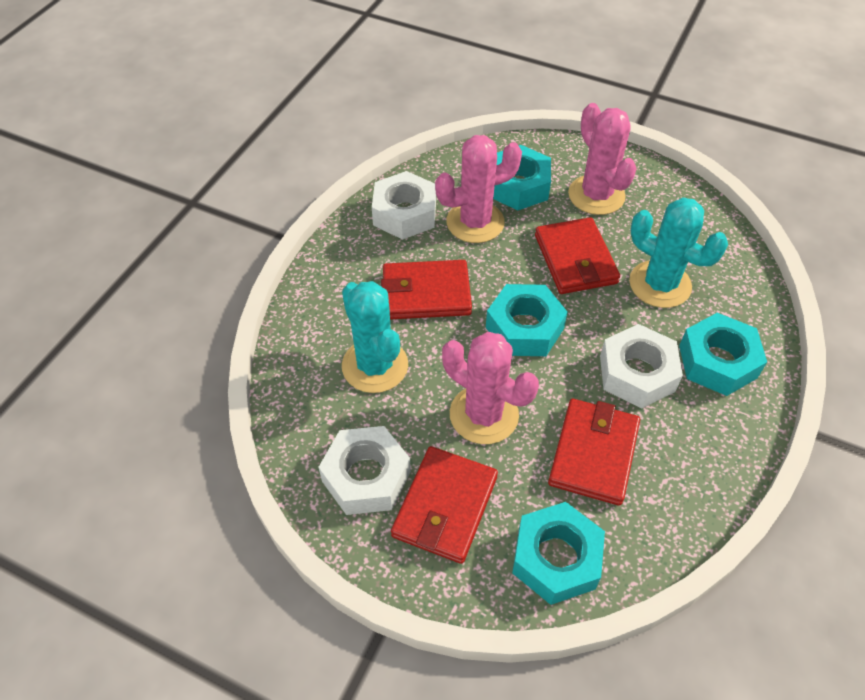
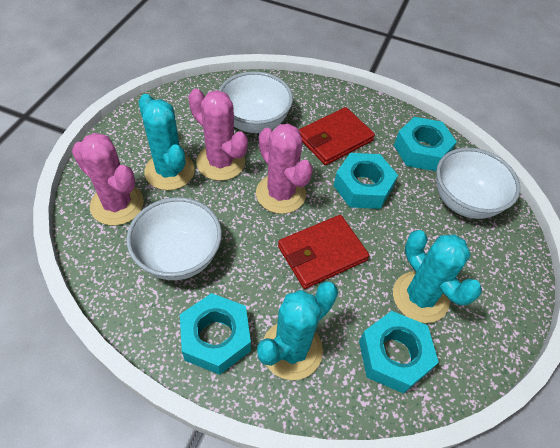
red wallet: [381,260,472,319] [391,446,498,564] [535,217,620,294] [548,399,640,506] = 4 -> [278,215,369,289] [299,107,375,165] = 2
turquoise cactus: [342,281,408,393] [629,197,728,308] = 2 -> [138,94,195,190] [257,281,338,380] [393,230,482,323] = 3
white bowl: none = 0 -> [126,197,222,280] [219,71,293,133] [436,148,520,219] = 3
white nut: [318,426,411,515] [372,171,436,240] [600,324,683,408] = 3 -> none = 0

